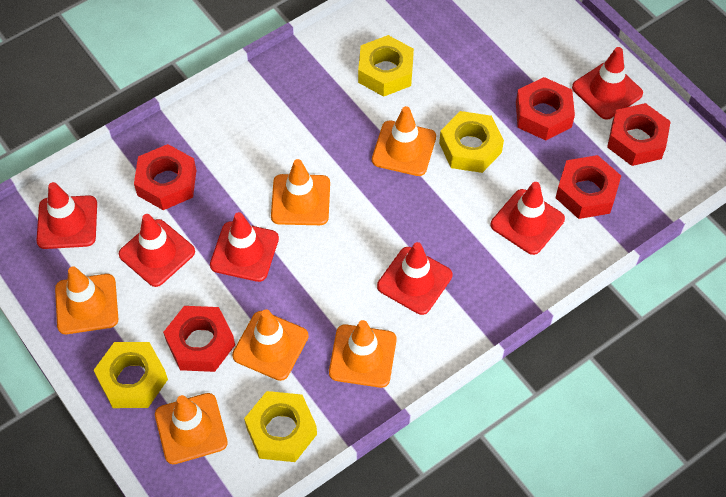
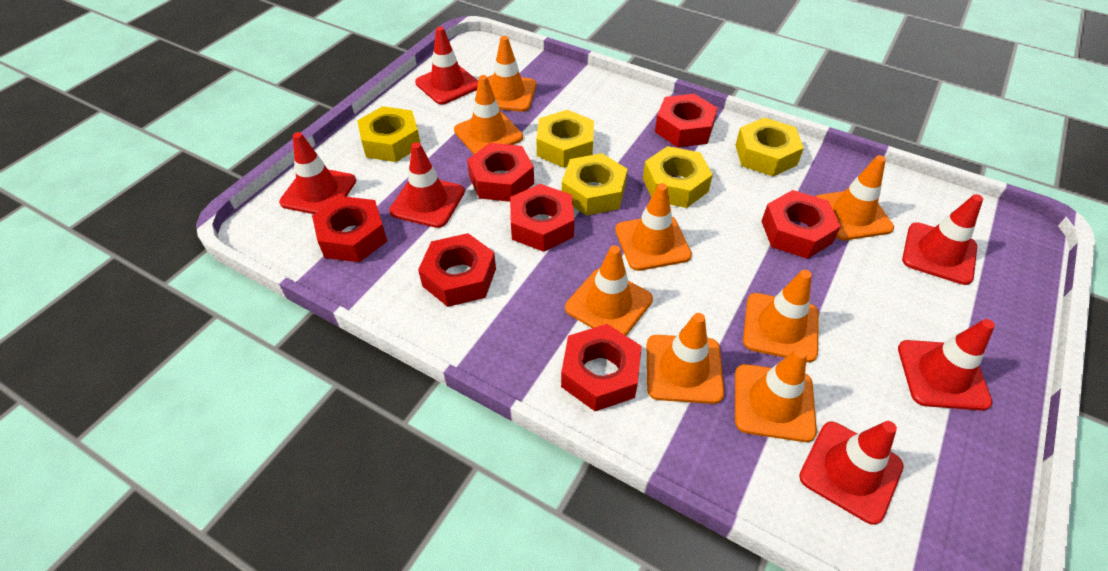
orange traffic cone: [55,266,118,334] [155,393,228,464] [232,309,309,381] [271,159,330,225] [329,320,397,388] [372,106,436,176] = 6 -> [454,75,523,154] [488,36,536,112] [565,246,653,336] [615,183,692,271] [647,313,724,404] [735,348,817,442] [743,270,819,362] [816,155,894,240] = 8
red nut: [134,144,196,210] [163,306,235,372] [516,77,575,140] [555,155,621,219] [607,103,671,166] = 5 -> [312,196,387,262] [418,233,496,307] [467,143,534,202] [510,184,574,252] [561,324,642,411] [655,94,718,147] [762,190,841,259] = 7
yellow nut: [94,342,168,408] [244,391,317,462] [358,35,414,97] [439,111,504,173] = 4 -> [357,106,420,162] [536,110,594,168] [562,153,628,216] [643,146,713,208] [735,117,804,176] = 5

